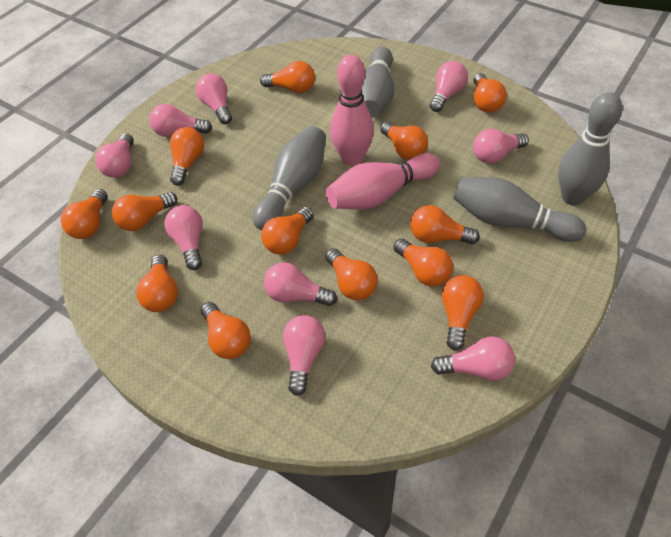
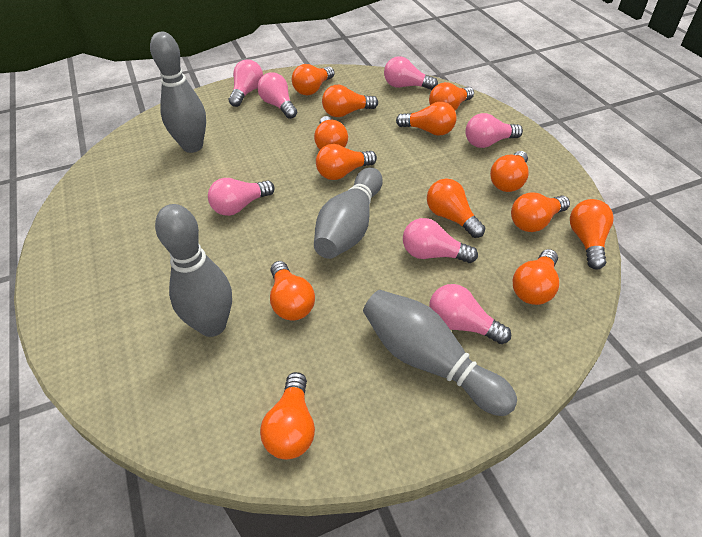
pink bowling pin: [326,153,440,210] [330,55,374,166] = 2 -> none = 0
pink light bulb: [96,133,134,178] [149,104,212,137] [164,205,203,270] [196,73,232,124] [264,263,337,306] [283,315,325,396] [430,61,468,112] [431,336,515,381] [473,129,529,164] = 9 -> [208,178,275,216] [229,59,263,107] [257,72,297,119] [384,56,438,90] [403,218,478,263] [429,284,511,344] [465,113,523,148] = 7

